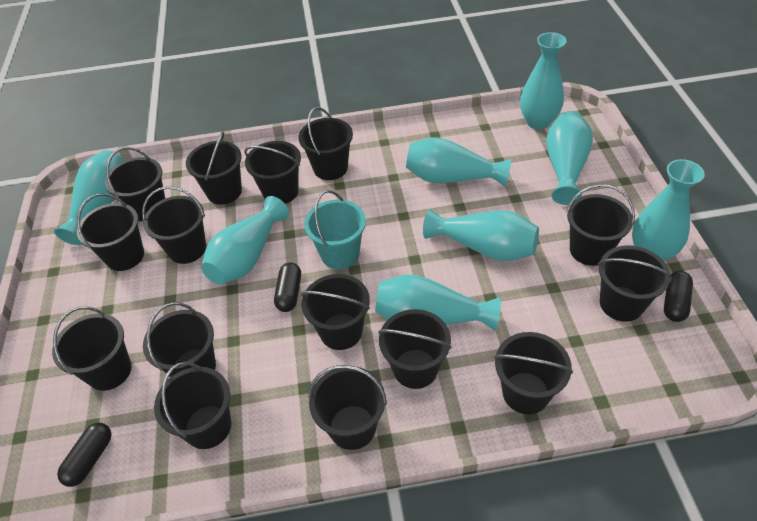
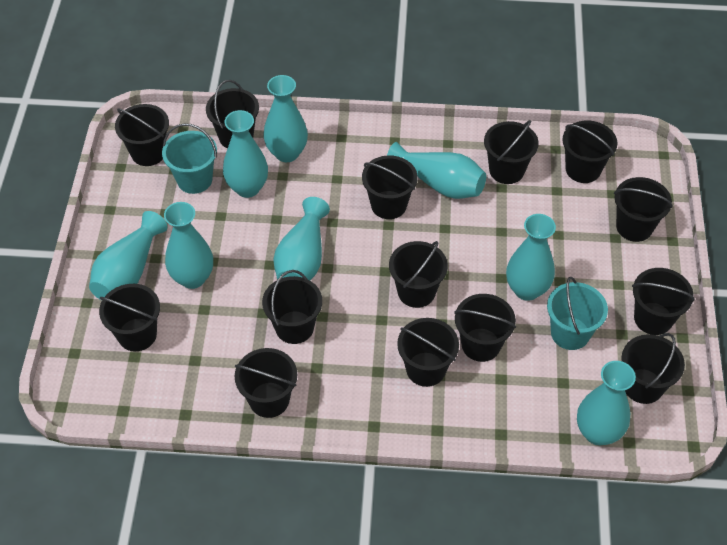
black bucket: [52,307,132,391] [77,193,144,271] [105,147,165,222] [142,186,206,264] [143,302,216,377] [154,362,231,449] [186,132,242,204] [244,141,301,204] [298,107,353,180] [301,274,370,350] [308,365,387,450] [378,309,452,389] [494,332,573,414] [566,184,635,266] [598,245,672,322] = 15 -> [99,284,160,351] [115,104,169,166] [206,80,259,149] [235,348,297,418] [262,270,322,344] [362,155,418,219] [389,241,448,308] [397,318,459,387] [454,294,516,362] [484,120,539,184] [562,120,617,183] [614,177,672,242] [621,333,685,404] [632,268,695,335] = 14
black capsule: [57,423,112,487] [274,262,301,312] [664,271,693,322] = 3 -> none = 0
turquoise bucket: [304,190,366,269] = 1 -> [162,123,217,194] [547,277,608,350] = 2

